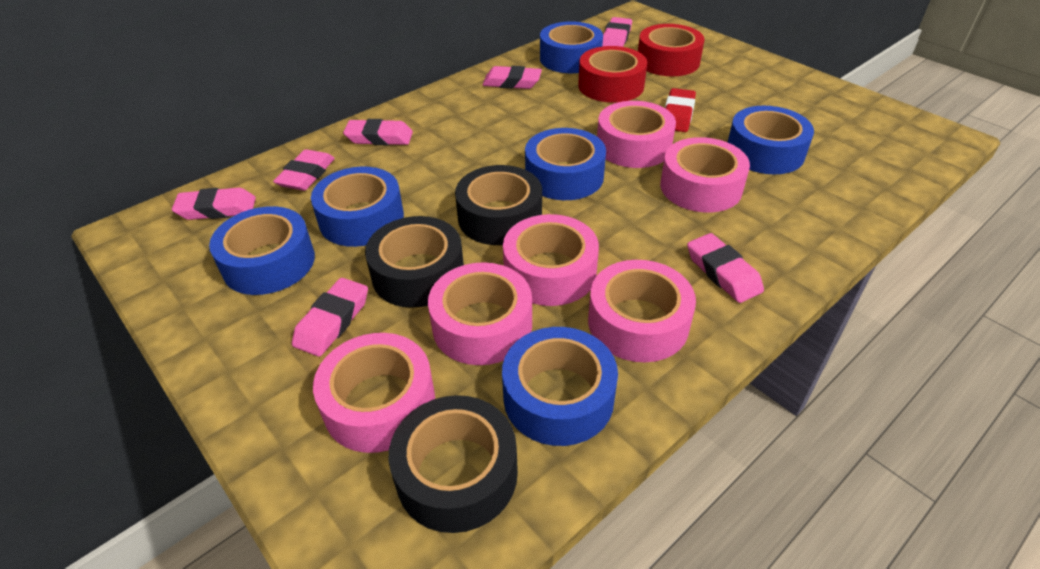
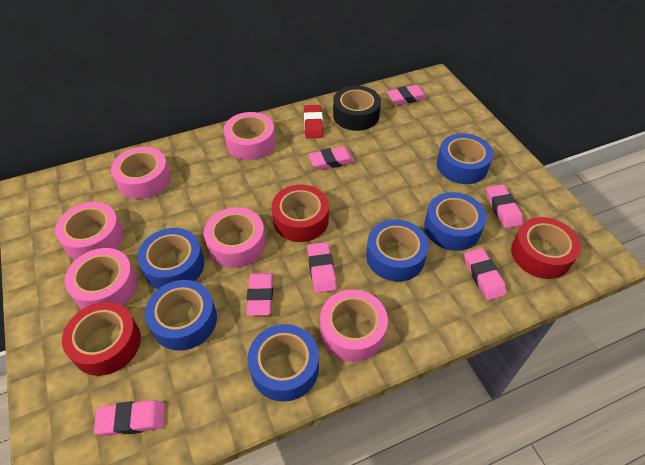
black tape: [365,216,464,308] [388,395,518,533] [455,165,542,245] = 3 -> [333,86,381,131] = 1
red tape: [578,46,647,103] [638,24,705,76] = 2 -> [62,302,141,376] [272,185,329,242] [511,217,581,279] = 3

